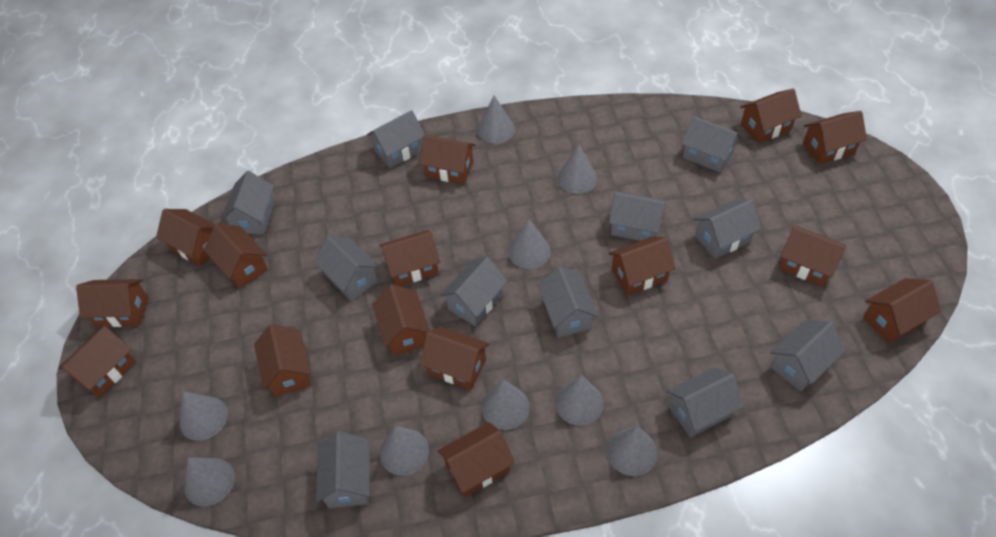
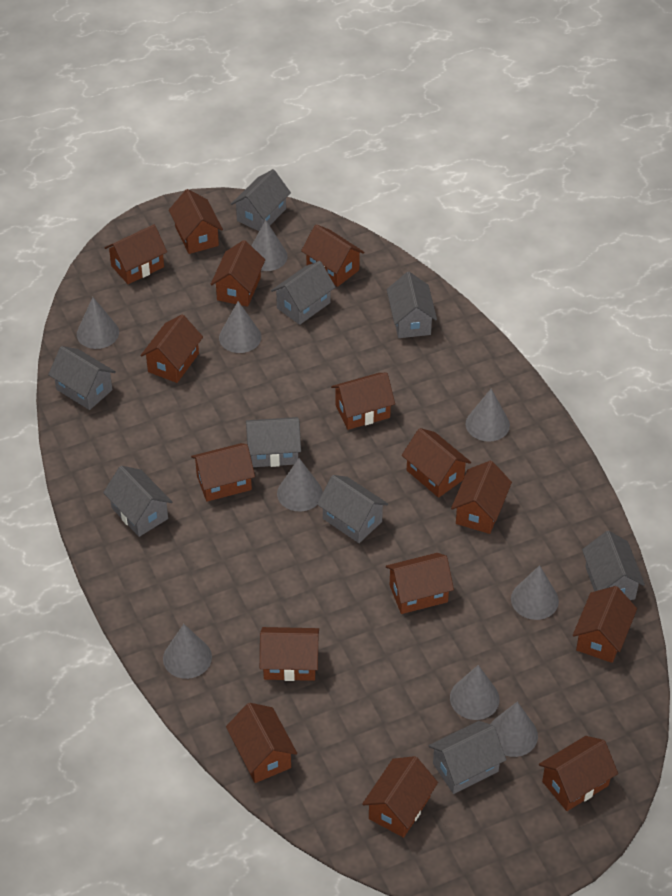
grey house: [221,171,275,235] [314,236,379,301] [316,431,370,508] [367,110,425,168] [440,257,508,326] [538,266,598,338] [609,191,666,241] [666,367,744,438] [682,116,741,173] [694,199,761,259] [770,320,845,391] = 11 -> [48,346,116,410] [103,466,172,537] [231,169,291,231] [246,417,301,467] [271,261,336,325] [317,475,388,543] [387,272,437,338] [428,721,506,794] [582,531,645,600] = 9

